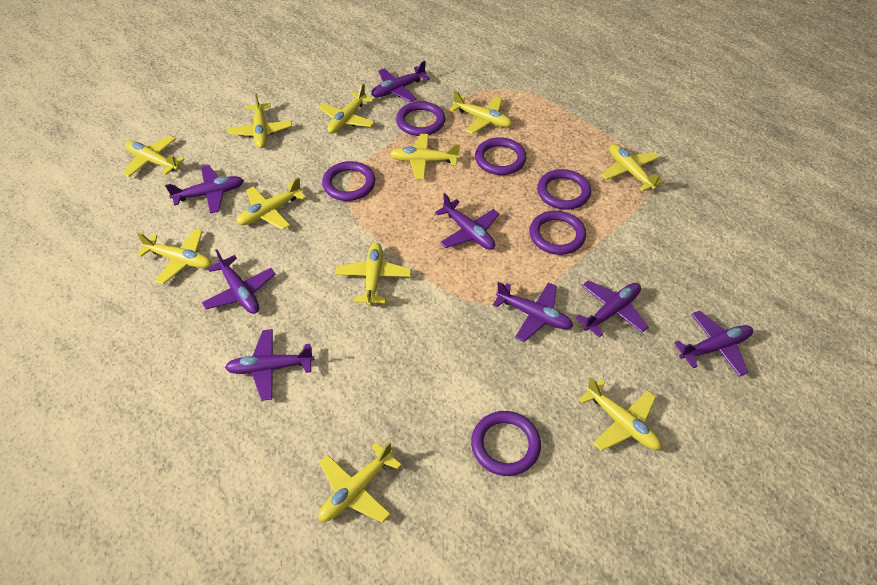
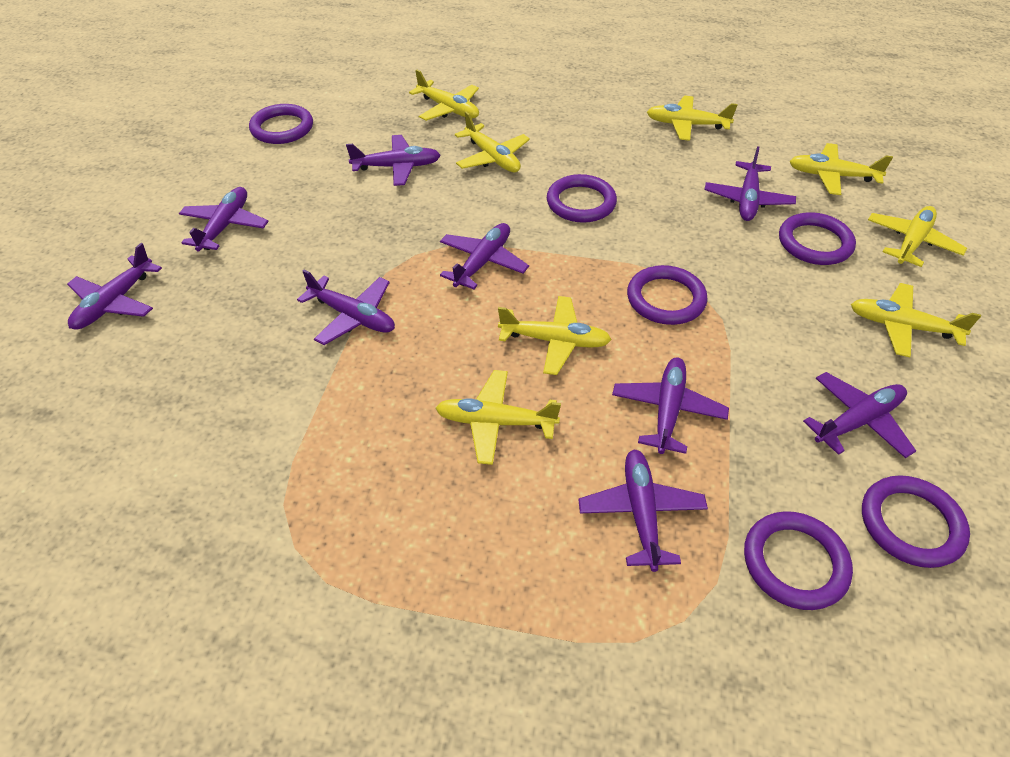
purple plane: [165,165,244,214] [202,249,275,314] [225,329,314,401] [371,61,430,102] [435,193,499,250] [493,282,573,342] [575,280,648,338] [674,311,753,377] = 8 -> [67,243,162,330] [179,187,269,251] [297,270,395,345] [346,135,441,186] [440,223,529,289] [578,450,708,572] [612,357,729,454] [704,146,796,221] [803,372,916,458] = 9
yellow plane: [123,136,185,177] [137,229,212,284] [228,92,292,148] [237,177,306,230] [318,83,375,134] [318,442,402,523] [336,242,411,306] [390,134,460,179] [450,91,512,134] [579,377,662,451] [601,144,664,191] = 11 -> [409,70,479,121] [436,370,561,465] [455,112,530,172] [498,296,612,375] [647,96,738,141] [789,143,893,195] [851,283,981,358] [868,206,967,267] = 8

